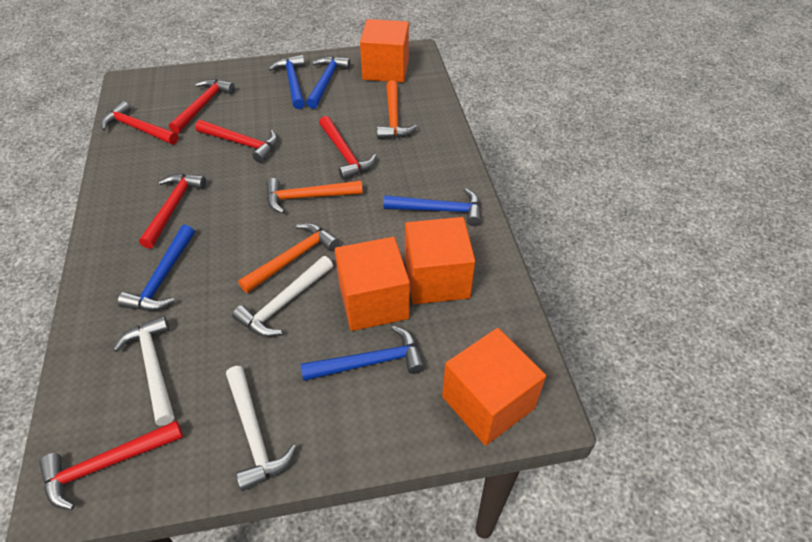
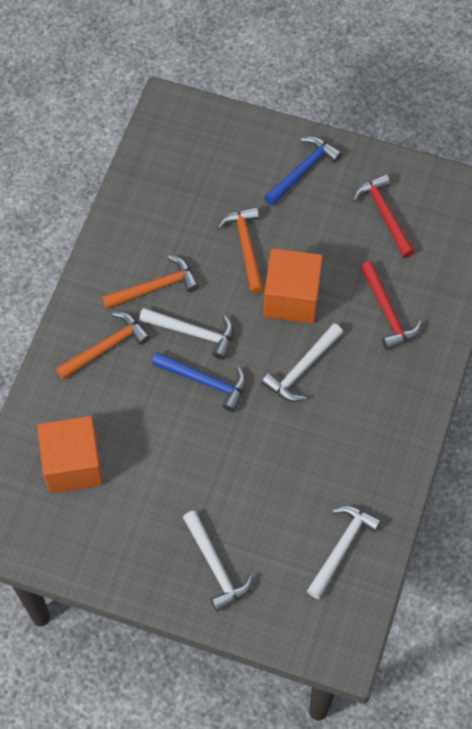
blue hammer: [118,225,195,311] [269,55,305,109] [301,326,425,381] [306,56,351,109] [384,188,481,226] = 5 -> [152,352,246,412] [264,137,342,206] = 2
orange cube: [335,237,410,331] [360,19,409,83] [405,217,475,304] [442,328,546,446] = 4 -> [37,416,103,494] [263,249,323,323] = 2
red hammer: [39,420,183,510] [101,101,178,144] [139,174,206,249] [169,79,235,134] [195,120,278,163] [319,116,377,180] = 6 -> [352,174,415,258] [360,261,422,350] = 2
white hammer: [113,316,174,426] [226,366,296,491] [232,256,333,337] = 3 -> [139,308,234,360] [183,510,253,612] [261,324,343,402] [307,505,381,599] = 4

